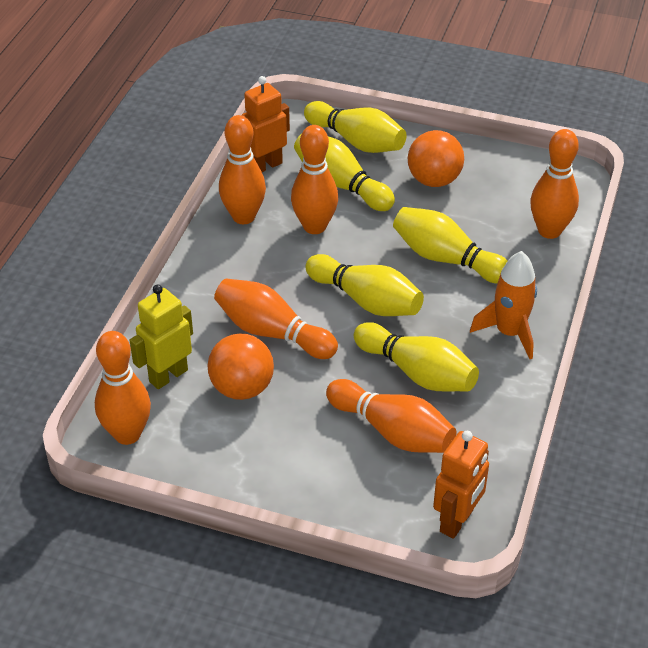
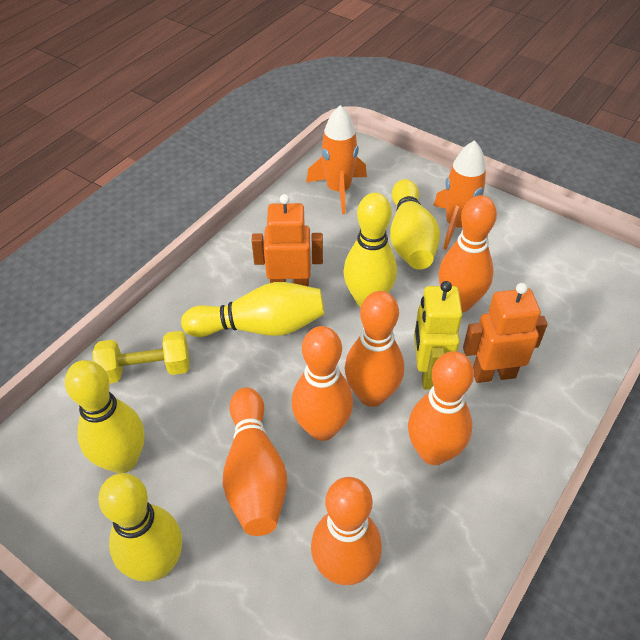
orange ball: [207,333,274,400] [408,130,464,187] = 2 -> none = 0
orange rocket: [470,251,537,359] = 1 -> [306,105,367,214] [433,140,486,250] = 2
yellow dumbbell: none = 0 -> [92,331,190,383] = 1

